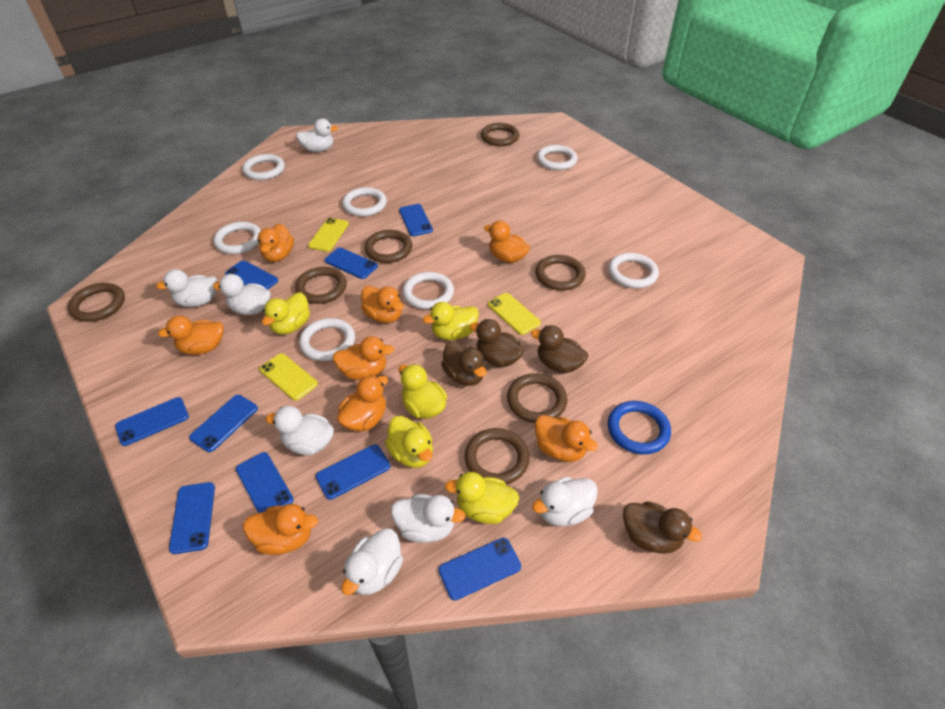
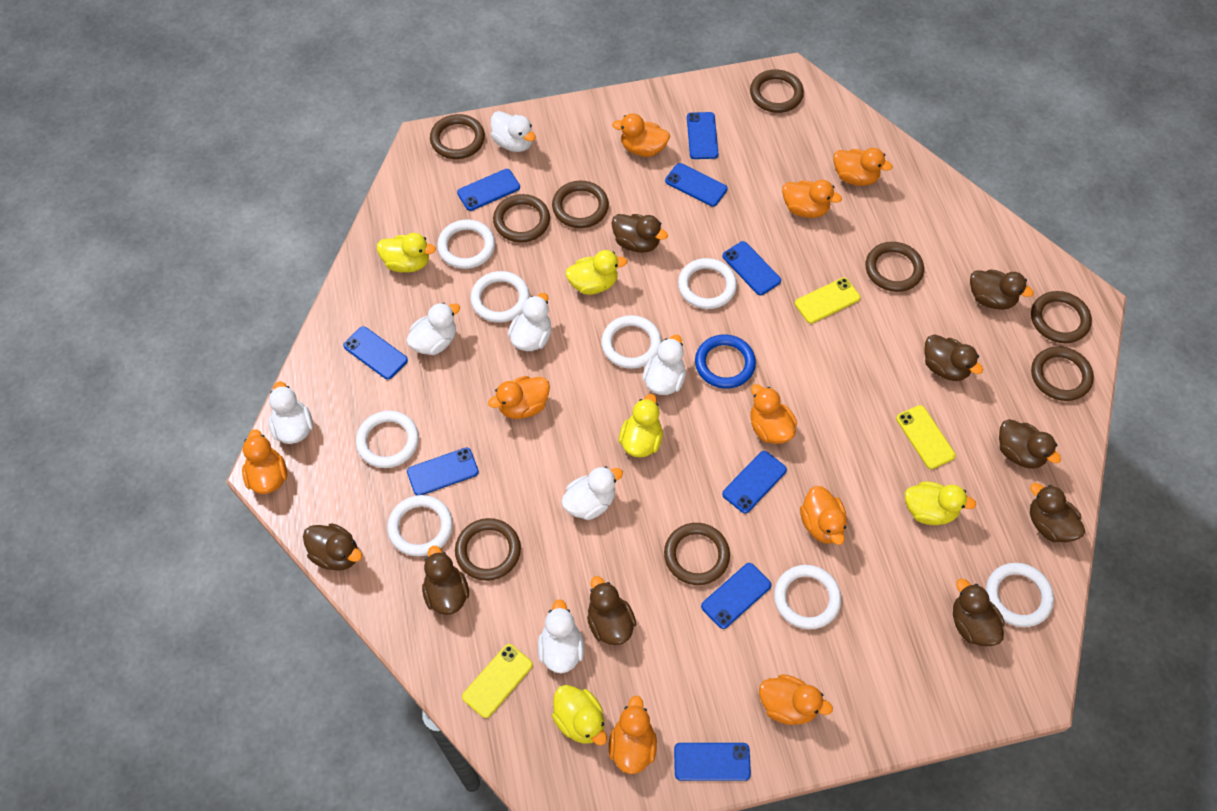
brown duck: [441,341,486,386] [470,319,524,367] [531,325,588,373] [623,501,702,554] = 4 -> [303,523,362,571] [422,546,469,615] [587,576,636,645] [612,214,668,253] [925,334,983,381] [953,578,1004,646] [970,270,1034,310] [999,419,1061,469] [1030,483,1085,542] = 9
brown ring: [67,283,125,322] [295,267,347,304] [364,230,412,263] [465,428,529,485] [481,123,519,146] [507,373,567,423] [535,255,586,291] = 7 -> [430,114,485,159] [455,518,521,581] [493,194,550,242] [552,181,609,228] [664,523,730,585] [750,69,804,113] [866,242,924,292] [1031,291,1092,343] [1031,346,1094,401] = 9
orange duck: [158,315,224,355] [243,504,318,555] [258,224,294,262] [332,336,394,380] [337,375,388,431] [361,285,404,323] [484,221,530,263] [535,415,598,462] = 8 -> [242,429,287,494] [488,376,550,419] [608,696,657,774] [612,113,670,157] [750,384,797,444] [759,674,833,725] [782,180,842,218] [800,486,847,545] [833,148,892,186] = 9
white ring: [213,222,261,254] [242,154,285,180] [299,318,355,361] [342,187,387,217] [403,272,454,309] [537,145,578,170] [608,253,659,288] = 7 -> [356,411,419,468] [387,495,453,556] [437,219,495,269] [470,271,530,323] [601,315,662,369] [678,258,737,309] [774,565,841,629] [986,563,1054,627] = 8

